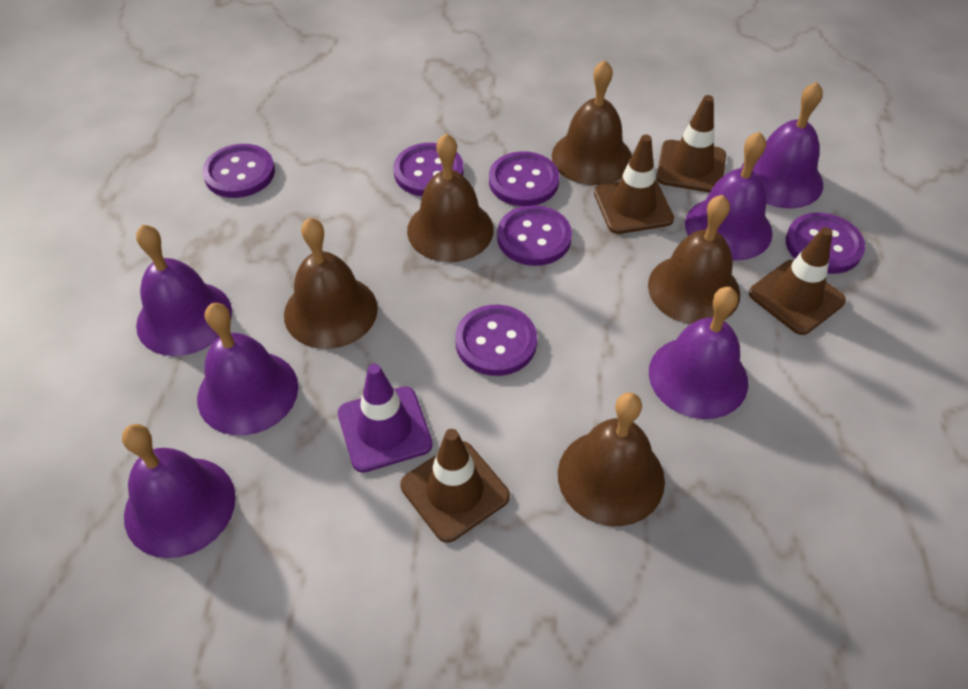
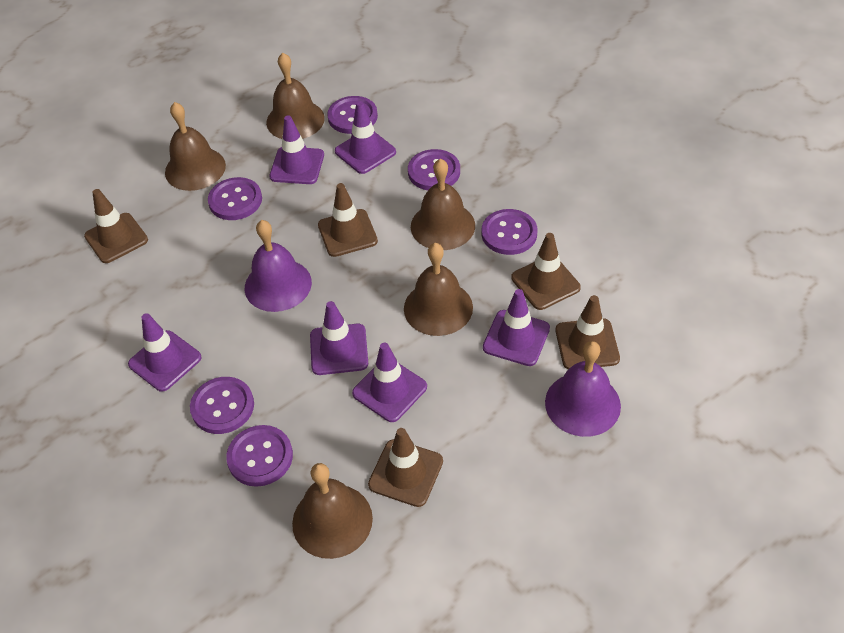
brown traffic cone: [400,429,510,543] [594,134,674,234] [656,95,726,193] [749,227,846,335] = 4 -> [84,189,148,263] [318,183,378,257] [368,428,443,507] [511,233,581,310] [556,295,620,369] = 5
purple bell: [122,424,236,558] [136,225,232,356] [197,303,298,435] [649,287,748,419] [685,132,773,261] [741,82,823,208] = 6 -> [245,220,312,312] [545,341,621,437] = 2
purple traffic cone: [338,364,433,473] = 1 -> [128,313,202,392] [269,115,324,184] [310,301,368,375] [335,101,396,174] [352,343,427,422] [483,289,550,366] = 6

